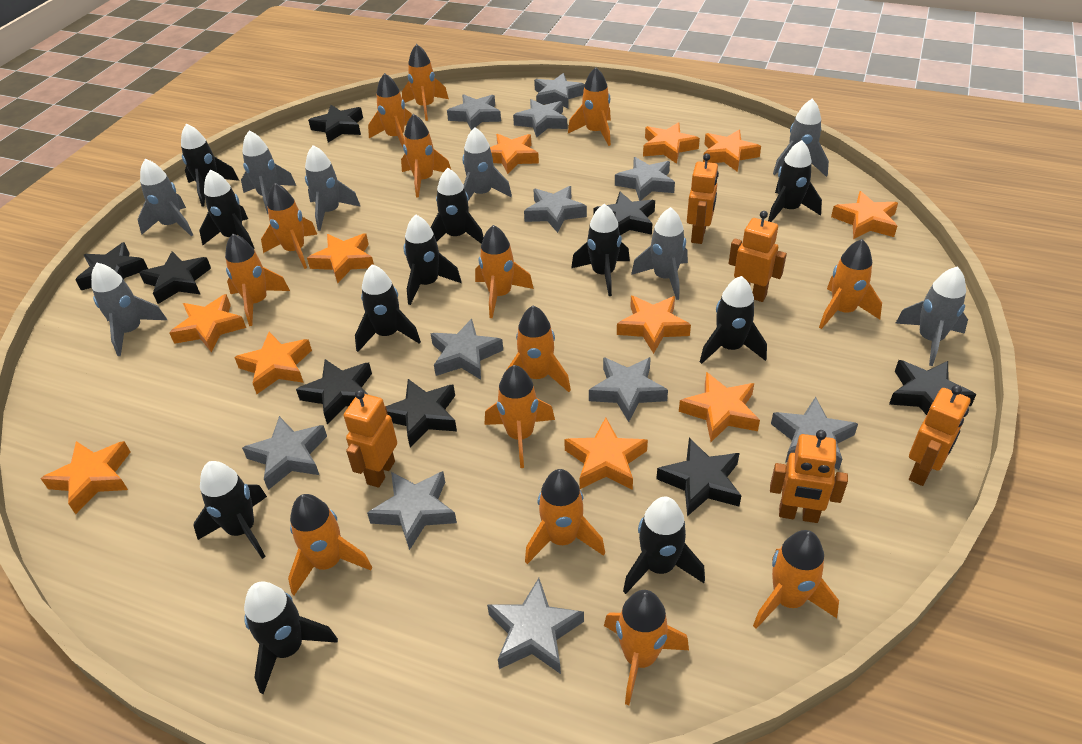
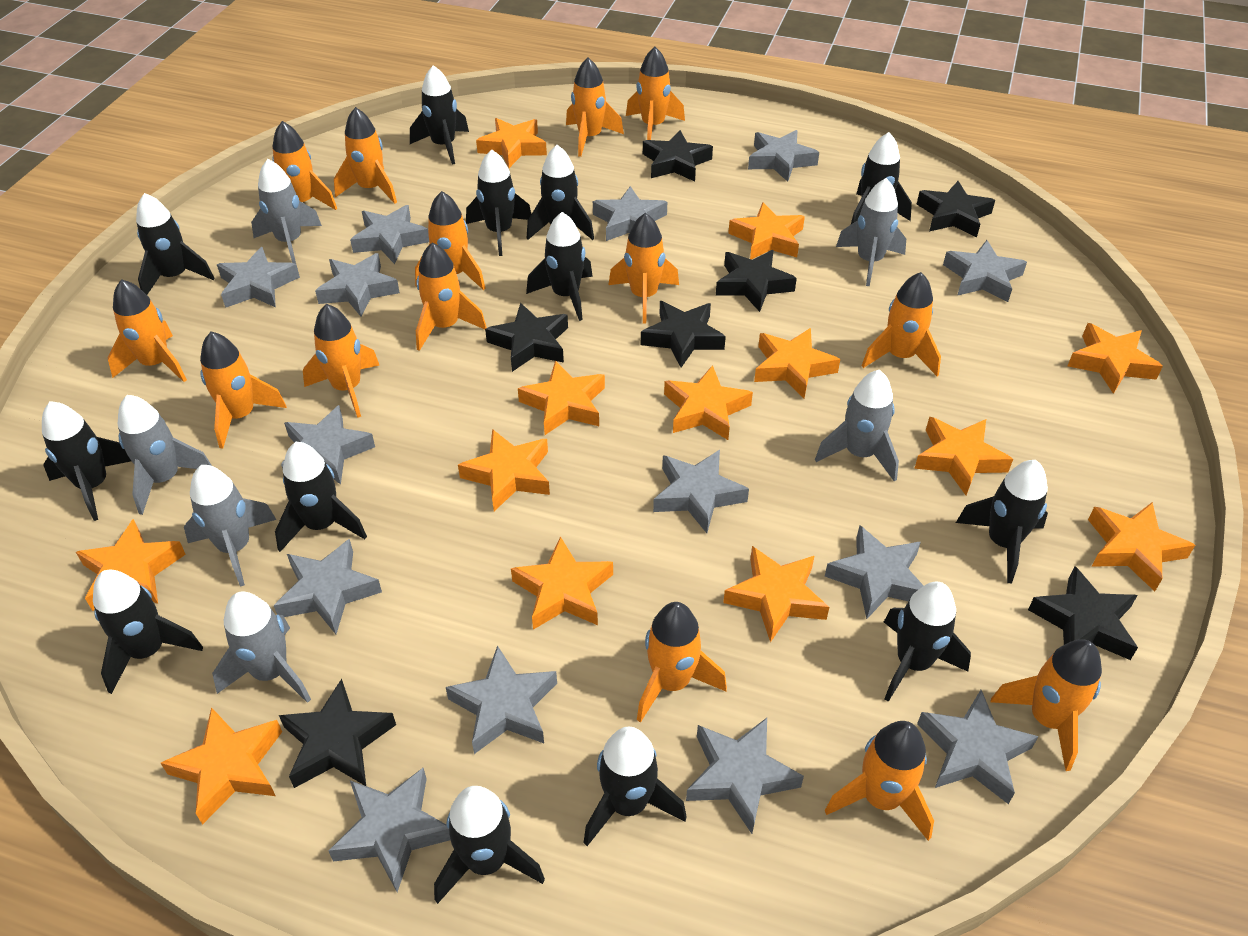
black rocket: [181,123,239,206] [194,461,267,559] [199,170,255,249] [244,581,338,694] [355,264,421,352] [404,215,462,305] [430,168,484,244] [571,204,630,296] [623,496,705,594] [700,276,767,364] [768,140,822,222] = 11 -> [42,401,131,521] [93,570,203,694] [136,193,214,295] [275,442,367,552] [410,65,469,165] [434,786,545,904] [466,149,531,256] [526,212,593,321] [527,145,594,240] [584,727,686,846] [851,132,912,224] [884,582,971,702] [956,460,1048,583] = 13
black star: [75,242,148,290] [139,251,211,304] [296,359,372,424] [308,105,363,143] [386,379,457,448] [593,192,655,235] [656,438,741,516] [889,360,976,415] = 8 -> [279,679,396,788] [485,303,568,372] [641,301,726,367] [643,130,713,182] [716,250,797,312] [917,181,995,237] [1028,566,1138,660] = 7
grey rocket: [91,263,167,356] [137,159,193,236] [241,131,296,214] [305,145,361,231] [462,127,512,199] [631,207,688,300] [773,99,829,177] [895,266,968,366] = 8 -> [117,395,212,515] [184,465,276,587] [212,592,311,703] [251,159,322,264] [815,370,899,482] [836,178,906,286] = 6
grey star: [242,416,327,490] [367,471,457,550] [430,319,503,380] [447,94,501,131] [487,578,584,674] [513,99,567,137] [524,186,587,233] [534,73,585,109] [589,357,668,422] [615,157,675,201] [771,397,858,470] = 11 -> [217,247,300,308] [274,539,382,634] [281,405,375,485] [315,253,400,316] [328,768,451,892] [350,205,429,264] [446,645,557,754] [593,186,667,241] [653,450,749,533] [686,718,804,834] [748,130,819,182] [825,525,924,619] [917,690,1039,804] [943,240,1027,302] = 14
orange robot: [344,390,397,488] [687,154,719,244] [729,211,787,302] [770,430,848,523] [909,385,971,486] = 5 -> none = 0
orange star: [40,441,130,514] [169,294,246,352] [234,332,312,394] [307,233,374,283] [490,134,539,174] [564,417,648,490] [617,296,691,354] [643,122,700,164] [679,372,760,442] [703,130,761,172] [831,191,898,239] = 11 -> [76,519,186,611] [161,707,282,825] [458,429,550,511] [476,118,547,168] [511,536,613,630] [518,360,605,435] [664,365,753,440] [723,546,829,642] [728,202,805,259] [754,328,840,398] [914,417,1013,495] [1068,323,1163,394] [1088,502,1195,591] = 13

